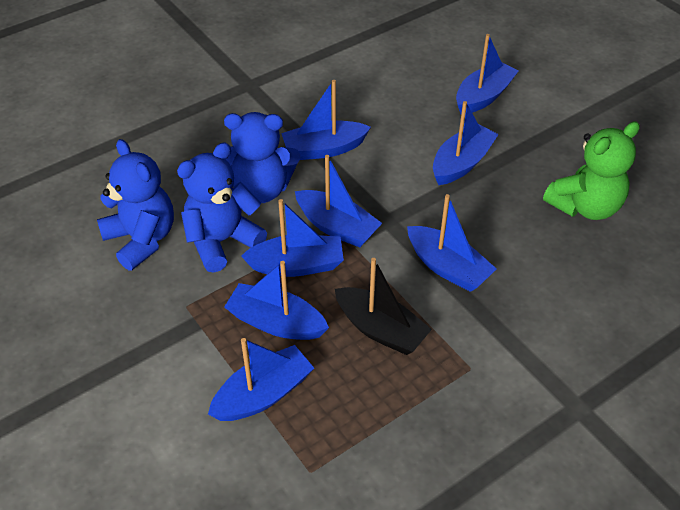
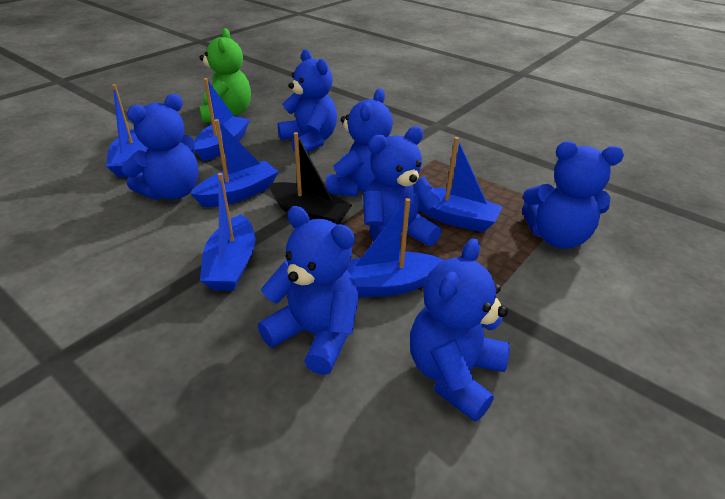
blue boat: [208,338,314,421] [224,261,329,340] [241,199,344,277] [281,80,371,160] [295,155,382,248] [407,194,497,292] [433,101,499,185] [456,34,518,114] = 8 -> [106,84,148,178] [191,119,279,207] [194,78,250,161] [200,173,255,291] [347,198,444,297] [419,137,502,232] = 6
blue teddy bear: [97,139,174,270] [177,143,267,273] [224,112,300,203] = 3 -> [121,94,199,200] [258,206,358,375] [278,49,337,152] [326,88,393,197] [363,126,442,251] [410,238,510,422] [522,141,624,249] = 7

